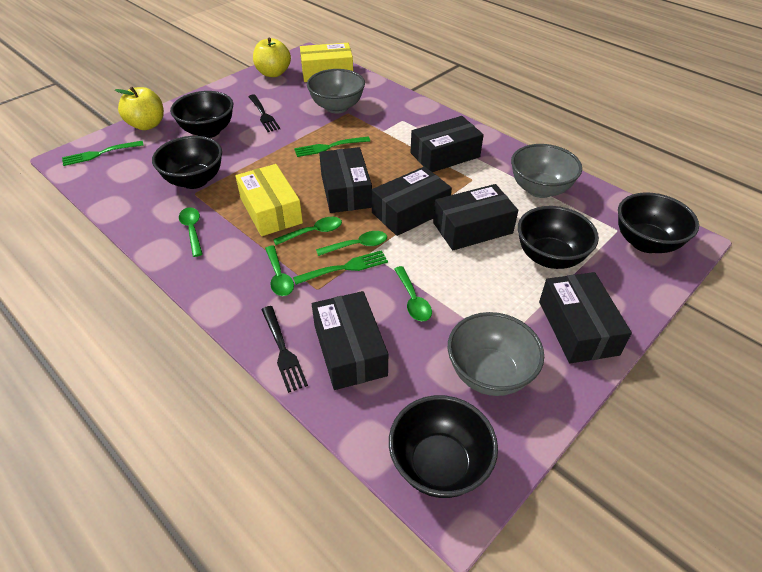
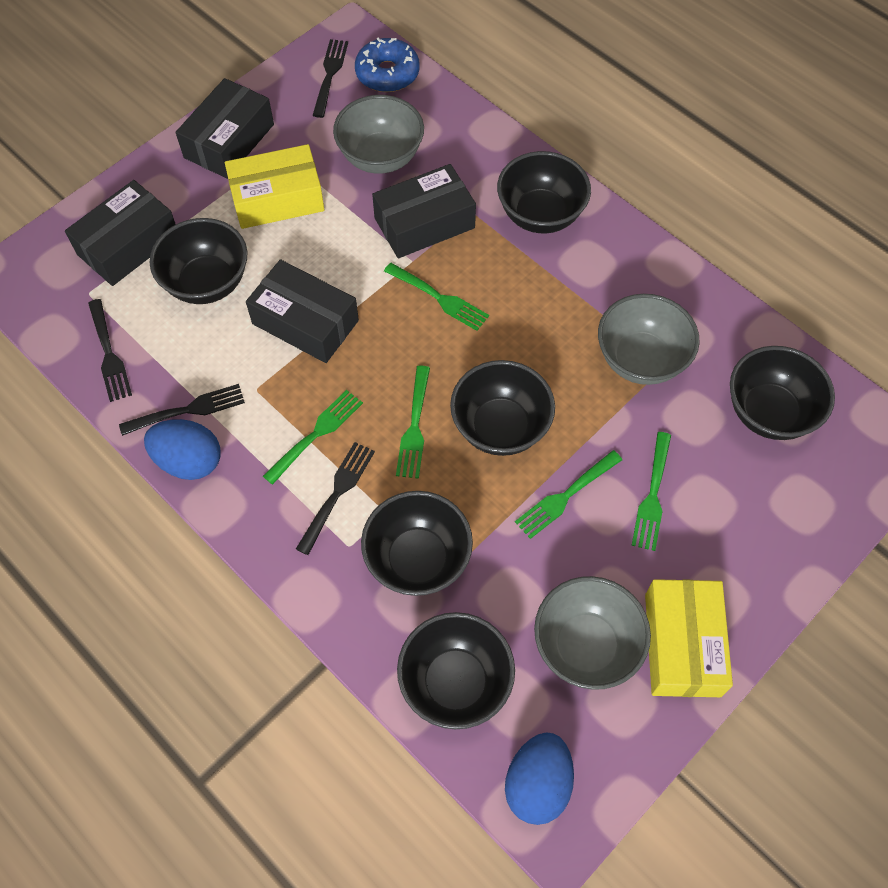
black bowl: [152,136,222,189] [170,91,233,138] [389,395,498,498] [518,206,599,269] [618,192,699,253] = 5 -> [150,218,247,304] [361,491,473,596] [397,612,515,729] [450,360,555,456] [497,151,591,233] [730,346,835,440] = 6
black box: [312,291,388,390] [319,147,372,213] [371,166,452,236] [410,116,484,172] [433,184,518,250] [539,272,632,363] = 6 -> [65,180,176,286] [176,78,274,179] [246,259,359,363] [372,164,476,258] = 4
black fork: [248,94,280,132] [261,306,308,393] = 2 -> [88,299,132,402] [119,384,245,436] [296,442,375,555] [312,39,348,118] = 4
blue donut: none = 0 -> [355,37,420,92] = 1
blue egg: none = 0 -> [144,419,221,480] [505,732,574,825] = 2
green fork: [62,141,144,166] [293,250,388,285] [294,137,370,157] = 3 -> [263,390,363,485] [384,263,489,331] [396,366,430,479] [515,450,622,539] [632,432,671,551] = 5
green spoon: [179,207,203,257] [265,246,294,296] [273,217,342,245] [316,231,387,256] [394,266,432,321] = 5 -> none = 0
yellow apple: [115,87,164,130] [253,38,291,77] = 2 -> none = 0

